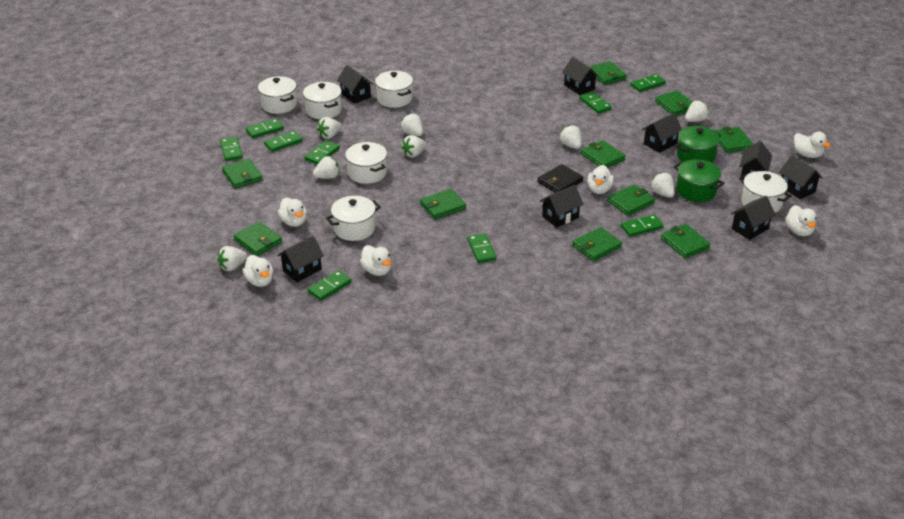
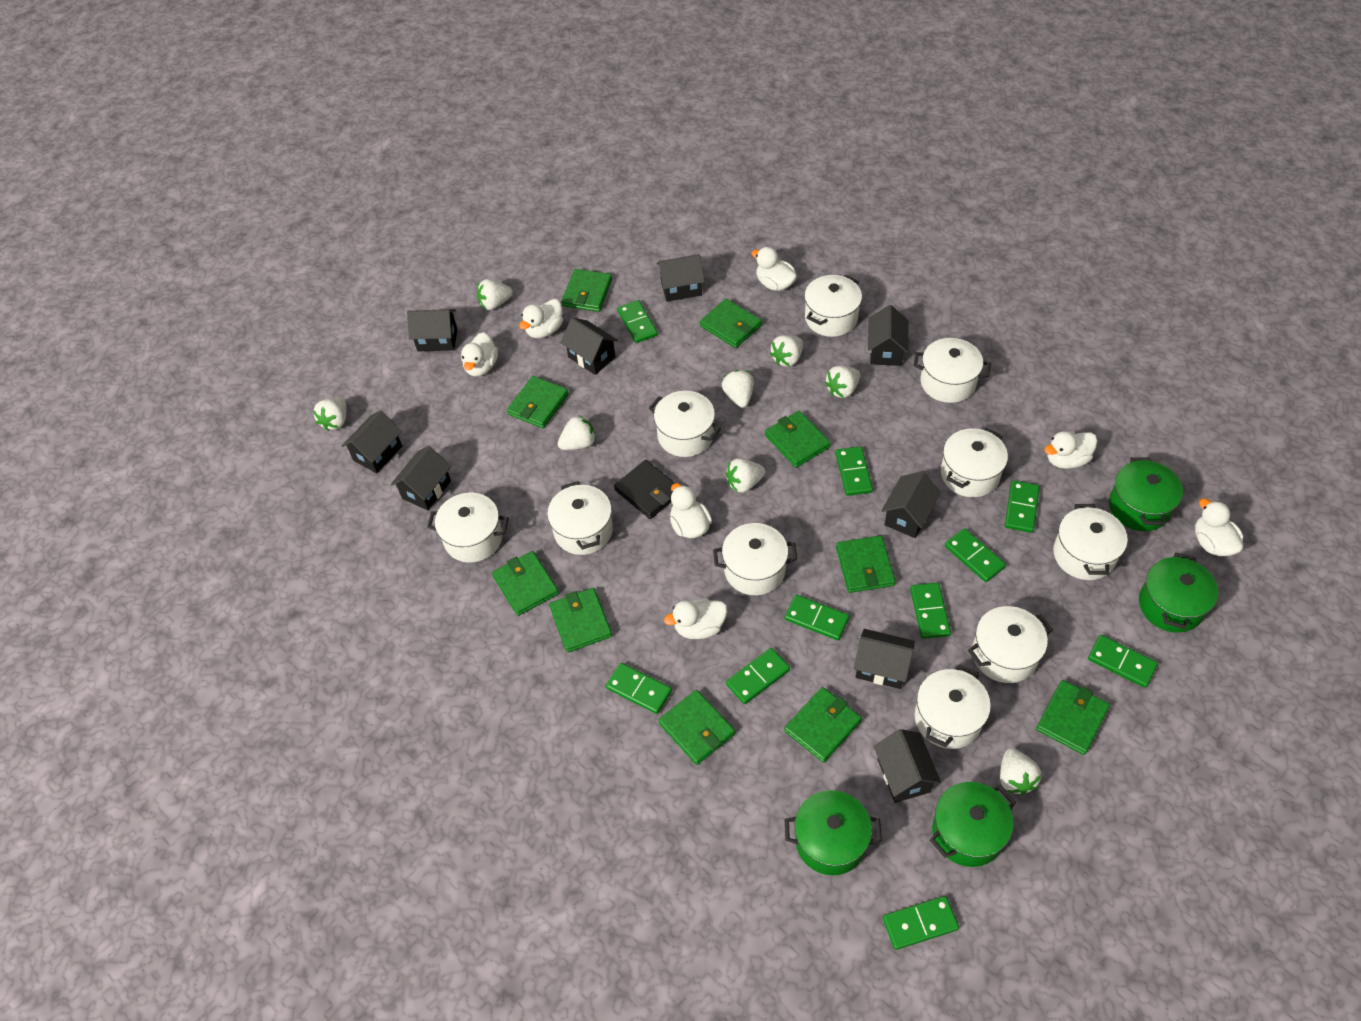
black house: [277,236,324,282] [337,65,373,104] [540,185,584,228] [562,57,599,95] [642,113,682,153] [731,196,776,240] [739,141,772,180] [779,155,823,199] = 8 -> [342,410,402,473] [391,446,451,511] [407,309,457,352] [561,318,618,375] [657,254,705,302] [854,629,915,689] [868,305,908,366] [874,729,941,803] [881,471,941,538] = 9
green domino: [220,137,243,161] [246,118,284,138] [264,131,303,152] [305,140,340,165] [308,270,352,301] [467,233,497,263] [579,92,612,114] [621,214,664,237] [630,74,666,92] = 9 -> [606,663,672,714] [617,300,658,343] [726,648,790,704] [785,595,849,641] [836,446,873,496] [883,896,959,950] [910,583,951,639] [945,528,1006,582] [1005,480,1040,533] [1088,635,1158,688] = 10
green pot: [674,159,725,202] [676,126,721,163] = 2 -> [785,790,882,876] [930,782,1016,867] [1109,457,1183,531] [1139,553,1218,633] = 4
white duck: [242,255,273,287] [278,197,307,227] [360,245,391,276] [587,165,614,194] [785,205,817,236] [794,131,831,158] = 6 -> [461,332,498,376] [519,299,563,338] [664,598,727,639] [670,483,712,538] [751,247,797,291] [1044,431,1097,469] [1195,499,1243,556] = 7
white pot: [258,76,297,114] [303,82,342,119] [326,196,381,241] [345,142,387,184] [375,71,413,108] [739,171,792,213] = 6 -> [427,493,509,563] [547,481,613,555] [649,391,721,457] [713,523,797,595] [804,275,862,337] [913,338,991,403] [915,664,991,749] [941,428,1008,497] [968,606,1053,683] [1053,504,1128,580] = 10

